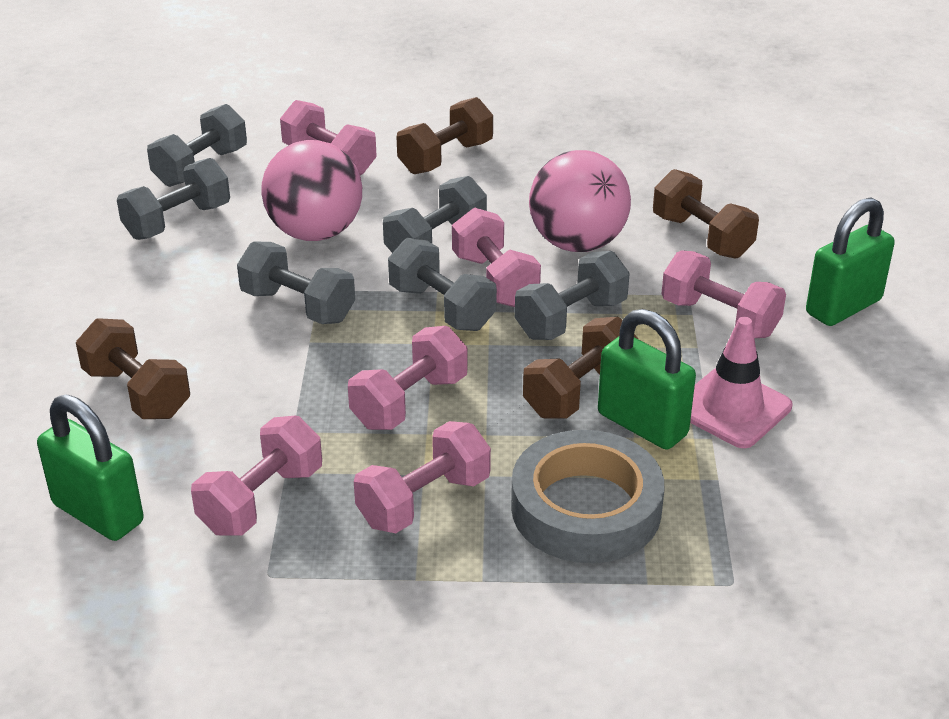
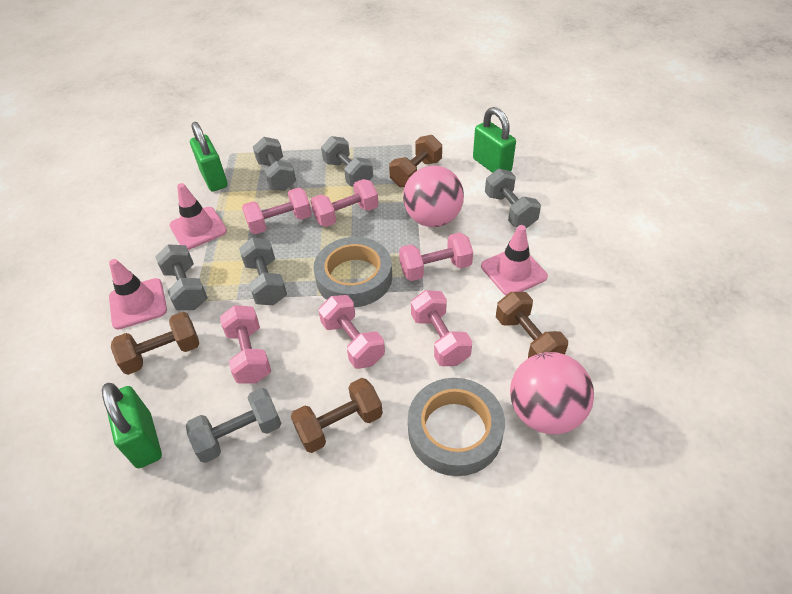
grey tape: [511,430,664,563] = 1 -> [313,237,392,307] [408,378,505,476] = 2
pink traffic cone: [690,317,792,448] = 1 -> [109,259,167,330] [169,183,227,250] [481,225,548,295] = 3

